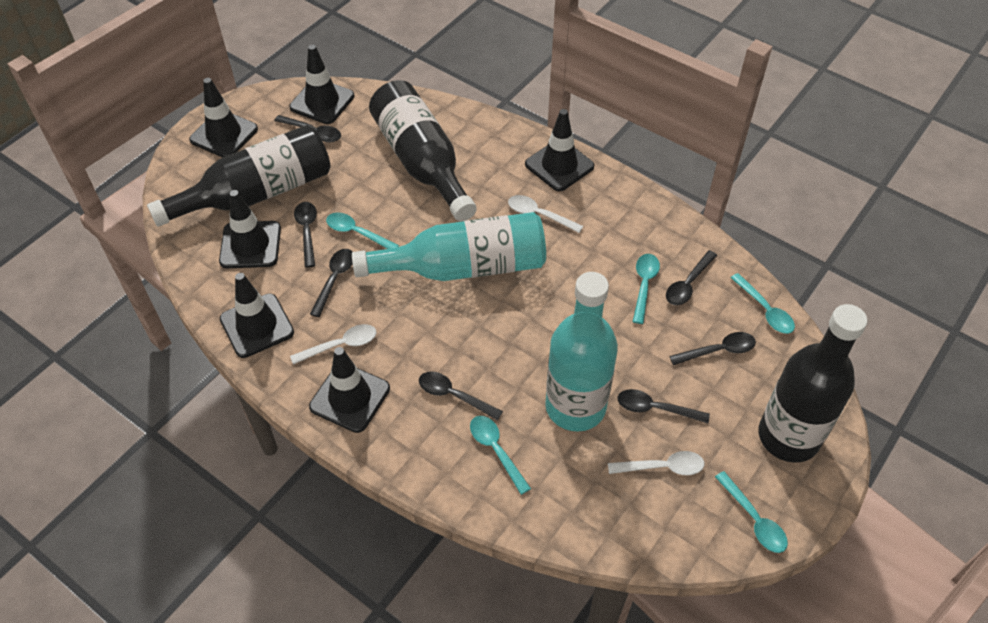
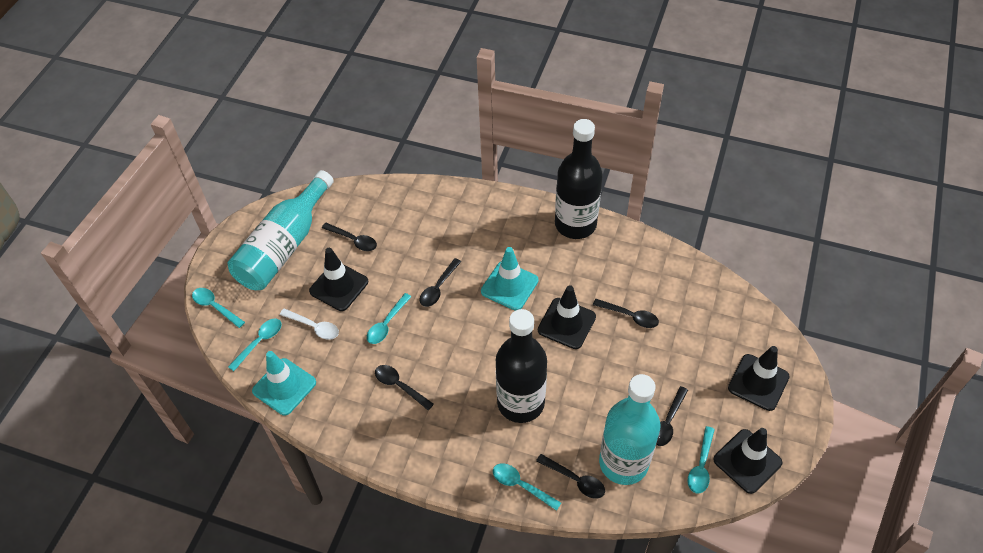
black bottle: [147,125,331,227] [369,80,477,221] [758,304,867,463] = 3 -> [496,309,547,423] [555,119,603,239] = 2
black spoon: [274,115,341,142] [294,202,317,268] [310,249,353,317] [419,371,503,420] [618,389,710,423] [666,250,717,305] [670,332,756,365] = 7 -> [322,223,377,251] [375,365,434,410] [420,258,461,307] [536,454,605,499] [593,299,659,328] [656,386,688,446] = 6
black traffic cone: [189,78,258,158] [219,190,281,268] [220,273,294,358] [289,45,355,124] [309,347,390,433] [525,109,594,191] = 6 -> [309,248,368,311] [538,285,596,349] [713,428,782,494] [728,346,790,411] = 4
turquoise traffic cone: none = 0 -> [252,351,316,415] [481,247,539,311] = 2
white spoon: [290,324,376,365] [508,195,583,233] [608,451,705,475] = 3 -> [280,308,339,340] = 1

